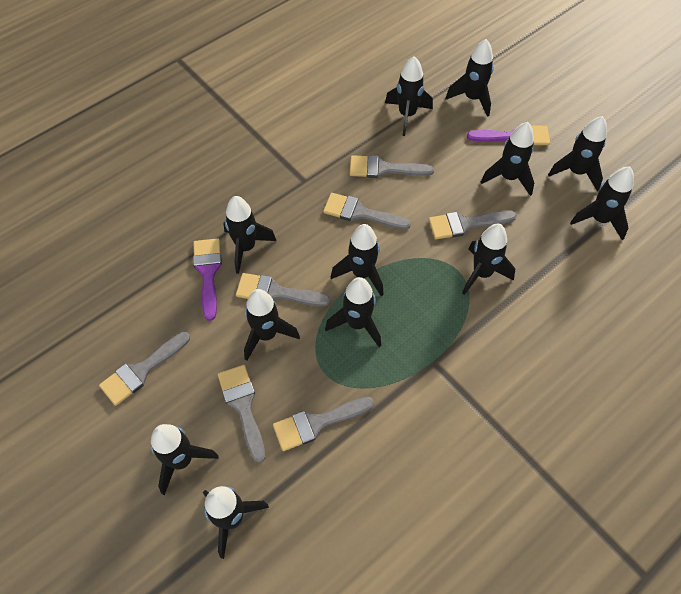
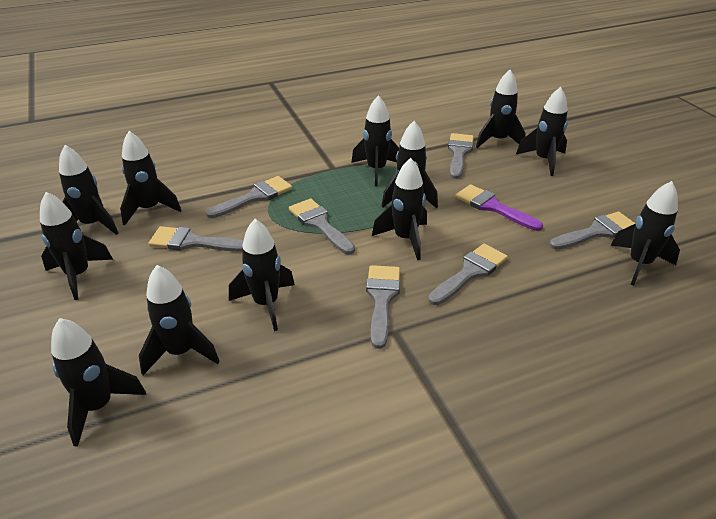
purple brush: [193,238,222,321] [467,124,550,145] = 2 -> [455,184,543,231] = 1

